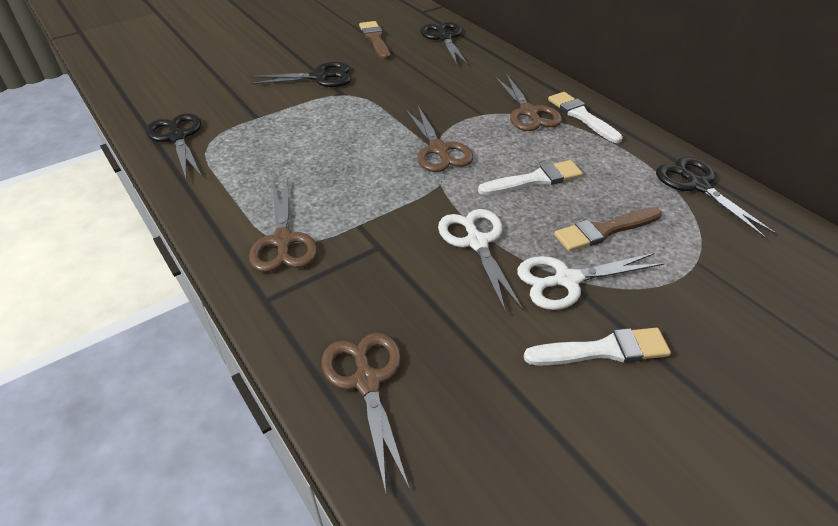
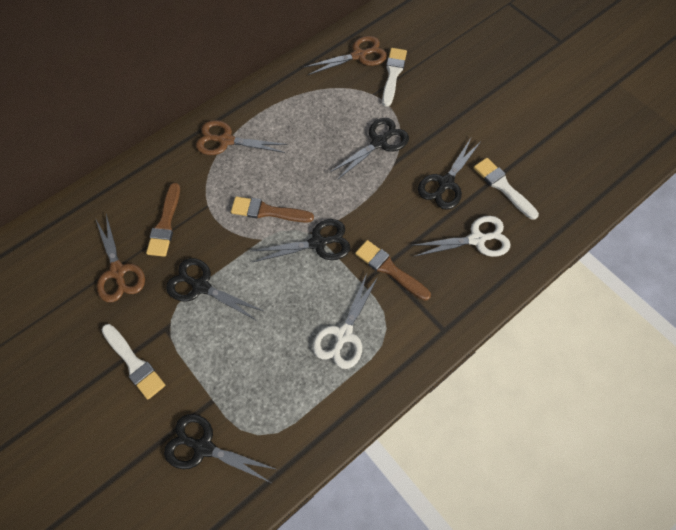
black scissors: [146,113,202,178] [249,62,351,87] [420,22,468,65] [656,157,777,238] = 4 -> [164,414,278,483] [166,258,263,321] [252,219,350,262] [329,118,409,180] [418,138,481,210] = 5
brown brush: [359,21,390,60] [554,207,662,252] = 2 -> [146,183,180,257] [231,196,314,223] [355,240,431,301] = 3
brown scissors: [249,179,317,272] [321,333,410,493] [406,106,473,172] [495,74,562,131] = 4 -> [95,214,145,302] [196,120,287,155] [304,36,387,75] = 3

